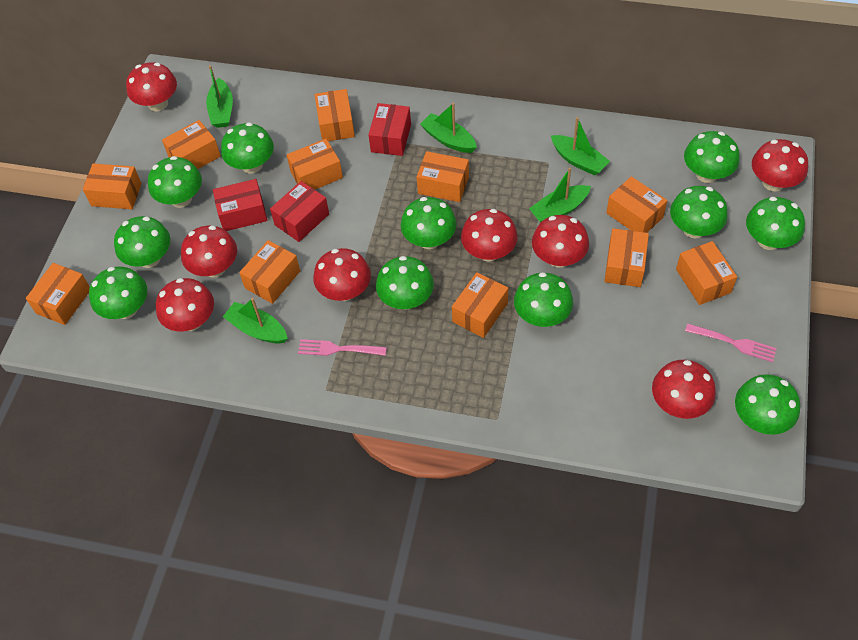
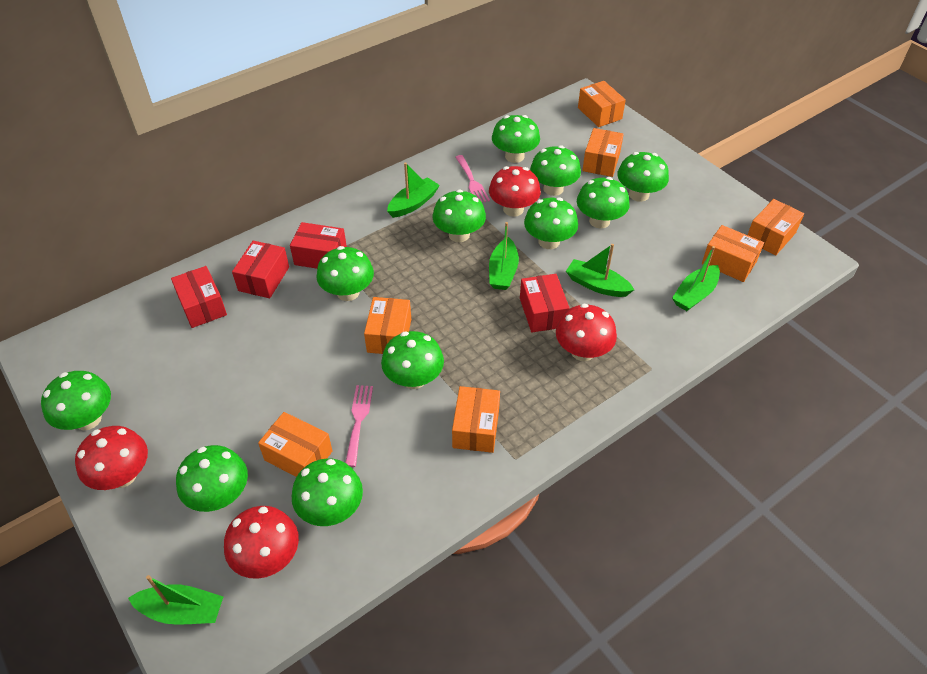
orange box: [26,263,90,325] [83,163,142,209] [162,120,221,169] [239,240,300,304] [287,139,343,189] [315,89,355,141] [417,151,469,202] [452,272,508,338] [604,228,649,287] [606,176,667,233] [676,241,737,305] = 11 -> [258,412,332,477] [364,297,411,354] [452,386,500,453] [578,81,626,127] [582,128,624,177] [702,225,764,282] [748,199,804,256] = 7
red box: [213,179,267,231] [270,181,329,242] [368,103,411,156] = 3 -> [171,266,227,328] [232,241,289,298] [290,222,347,269] [520,274,570,333] = 4
red mushroom: [126,62,177,111] [156,278,214,332] [181,225,237,278] [313,248,371,301] [461,209,518,262] [532,215,589,268] [652,360,716,419] [752,139,808,192] = 8 -> [75,426,148,490] [224,506,299,579] [489,166,541,217] [556,304,617,361] = 4

